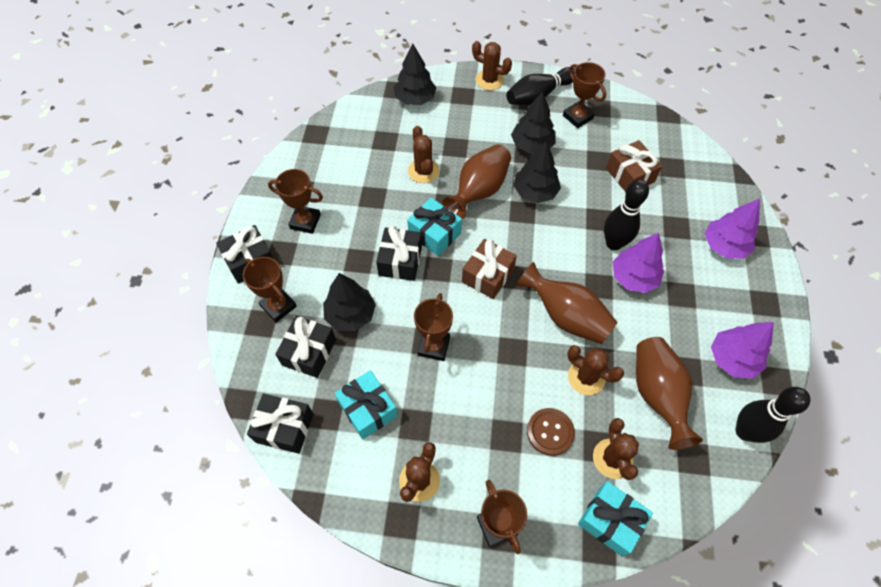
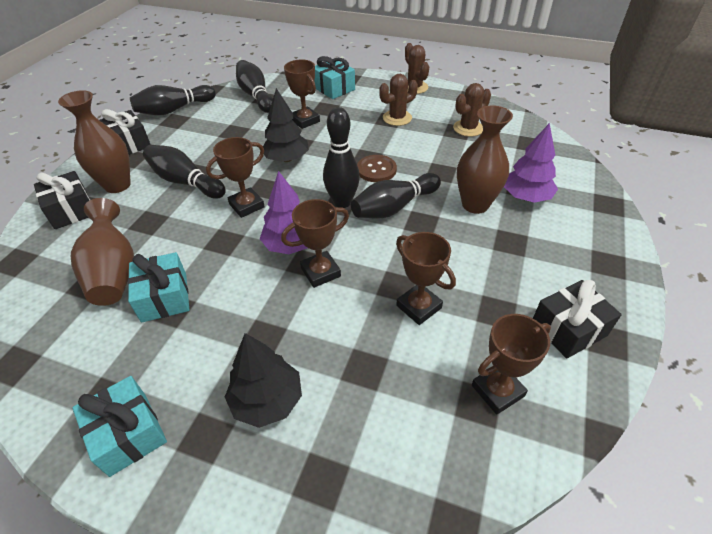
black bowling pin: [506,67,575,105] [604,179,649,250] [736,387,810,443] = 3 -> [130,85,216,115] [143,145,226,198] [236,60,273,113] [323,107,360,208] [351,173,441,218] = 5
black gift: [216,225,273,283] [247,394,313,454] [275,316,336,378] [376,226,422,281] = 4 -> [34,171,90,229] [100,109,151,155] [533,280,622,359] = 3
black tree: [323,273,376,331] [394,43,436,105] [511,91,556,153] [513,141,561,203] = 4 -> [225,333,302,428] [263,88,309,162] = 2
brown cactus: [399,442,440,502] [408,126,439,183] [472,41,512,90] [567,345,624,395] [593,418,639,480] = 5 -> [379,74,418,126] [405,43,429,94] [453,83,491,137] = 3
brown gift: [462,239,517,299] [606,140,662,192] = 2 -> none = 0
purple tree: [612,233,664,293] [705,199,760,259] [711,322,774,379] = 3 -> [260,171,307,254] [504,123,558,203] = 2

